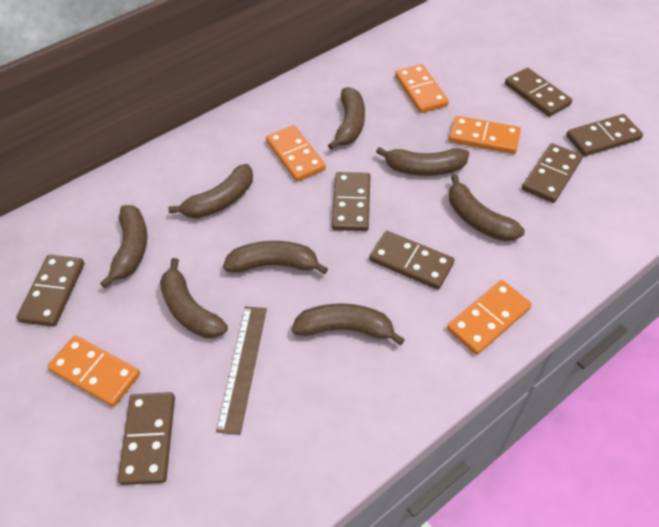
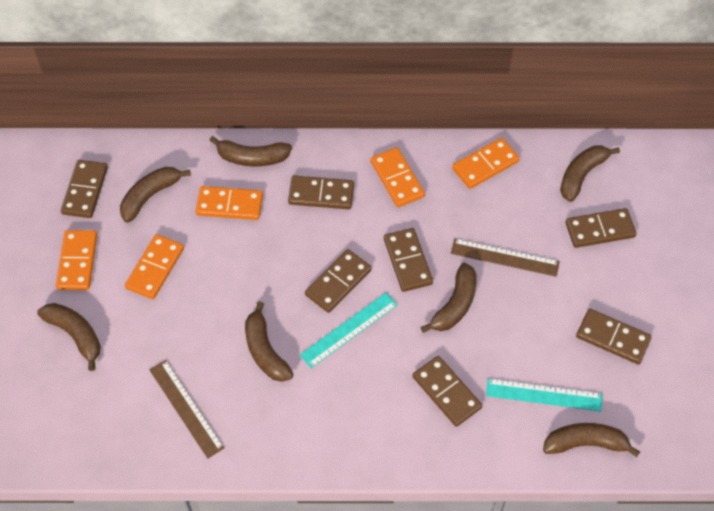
brown banana: [100,205,147,288] [160,258,228,338] [169,164,253,218] [223,241,328,274] [292,303,405,345] [328,87,365,150] [376,147,469,176] [449,174,525,241] = 8 -> [37,303,101,371] [120,167,191,223] [209,136,292,166] [245,301,293,382] [421,263,477,333] [543,423,640,457] [560,146,620,202] = 7
brown ruler: [216,306,267,435] = 1 -> [149,360,224,459] [451,239,560,277] = 2
turquoise ruler: none = 0 -> [300,293,398,368] [486,378,602,412] = 2

